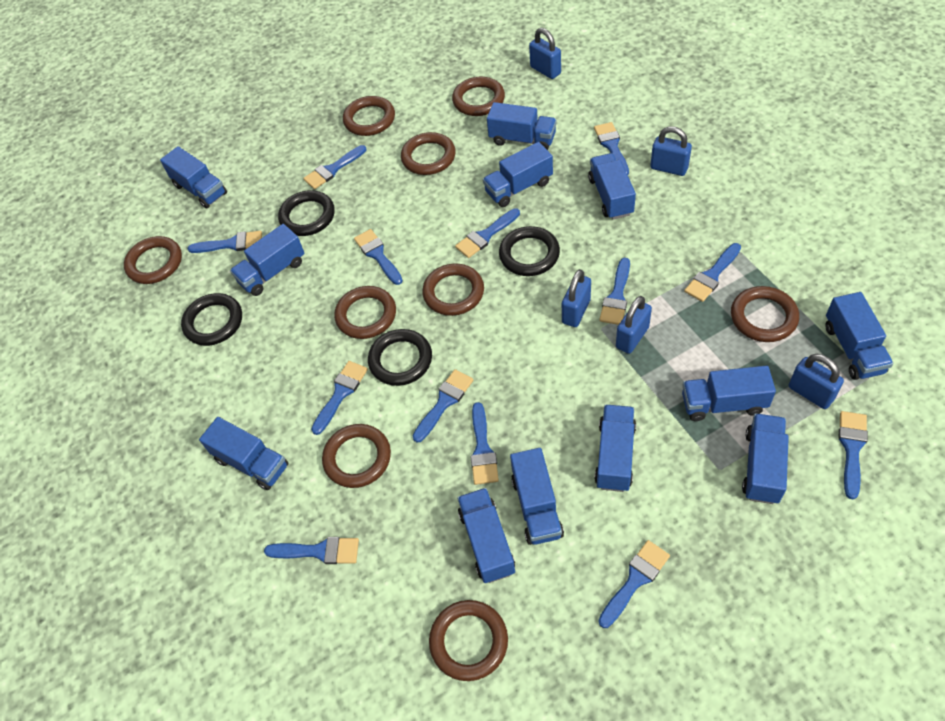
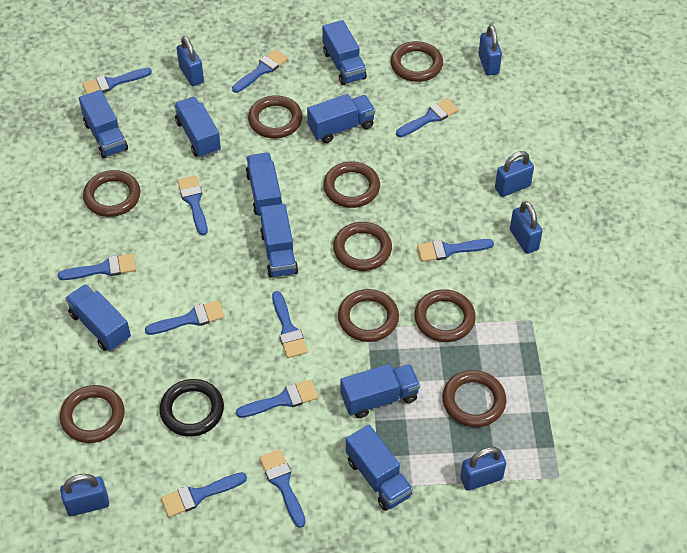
black ring: [181,293,242,346] [278,190,335,236] [368,329,432,386] [499,226,560,276] = 4 -> [159,379,224,437] = 1
blue brush: [188,231,262,253] [264,537,359,564] [303,145,366,189] [311,361,368,435] [354,229,403,285] [413,369,473,443] [455,208,520,258] [470,402,499,485] [594,122,629,175] [598,540,670,628] [599,258,630,325] [684,243,741,302] [839,411,868,500] = 13 -> [58,253,136,280] [82,68,152,94] [145,300,225,335] [161,472,247,517] [177,175,208,235] [232,49,288,93] [236,380,318,418] [259,449,306,528] [272,291,308,358] [396,98,459,137] [417,239,494,262] = 11
blue padlock: [529,28,561,79] [562,269,591,327] [616,296,652,354] [650,126,692,176] [789,354,844,409] = 5 -> [60,474,109,516] [177,36,204,86] [460,447,506,491] [478,25,502,76] [495,151,534,197] [510,201,543,254] = 6
blue truck: [160,146,227,208] [199,417,288,490] [230,224,305,296] [457,488,515,583] [483,142,553,207] [487,102,557,150] [510,448,564,545] [588,153,636,219] [594,405,636,492] [682,366,776,421] [742,414,789,504] [825,292,893,380] = 12 -> [65,284,131,351] [79,90,128,159] [174,97,221,158] [245,153,283,216] [260,204,298,278] [307,94,375,143] [322,20,367,85] [341,364,420,418] [346,425,413,511] = 9

